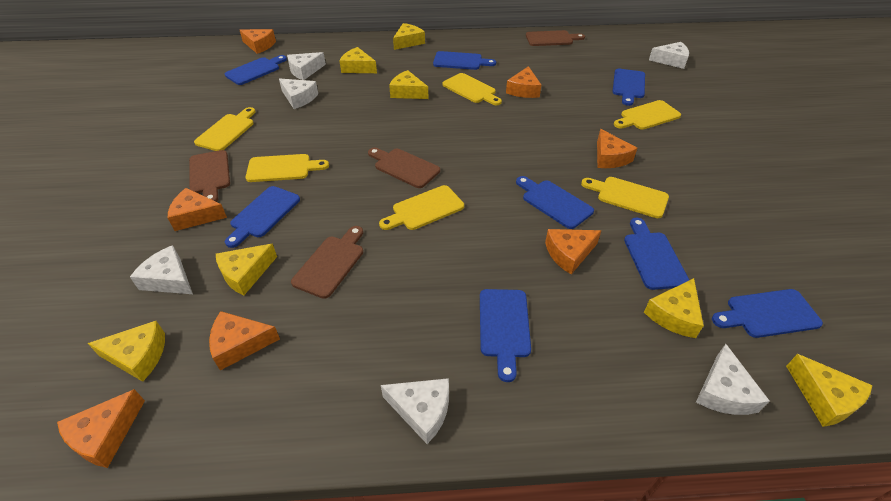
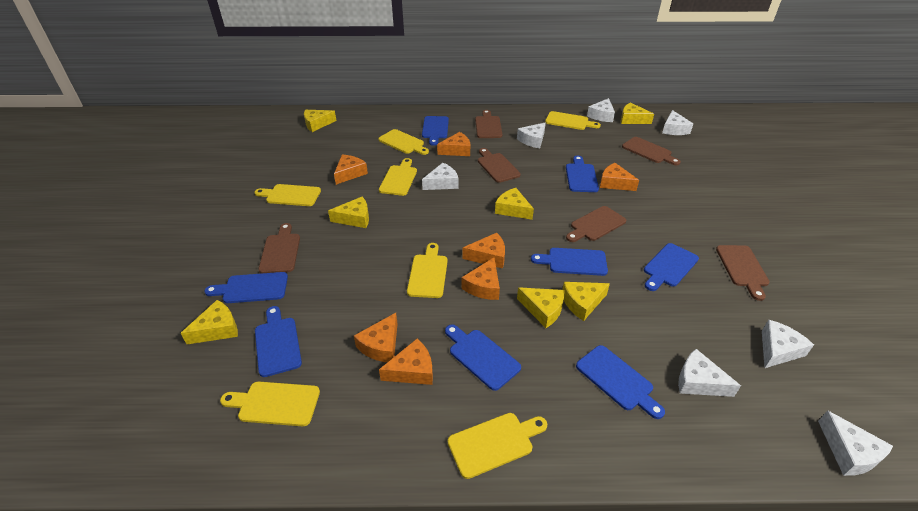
brown cutting board: [189,150,230,202] [291,226,363,299] [368,148,440,188] [526,30,585,46] = 4 -> [258,223,300,274] [475,110,502,138] [478,148,521,183] [566,206,626,242] [622,137,681,166] [716,245,770,301] = 6
white cheese: [130,245,193,294] [279,78,318,109] [287,52,326,80] [381,378,449,444] [649,42,689,69] [696,344,770,415] = 6 -> [422,163,458,190] [517,123,546,148] [587,98,615,122] [662,110,693,135] [678,349,741,397] [762,319,814,368] [818,410,893,476] = 7
yellow cutting board: [194,107,256,151] [246,154,329,182] [379,185,464,230] [442,73,502,106] [581,177,669,218] [614,100,681,130] = 6 -> [220,382,320,426] [254,184,321,206] [378,129,429,155] [379,158,417,196] [407,243,448,298] [448,413,547,479] [545,111,601,130] = 7

